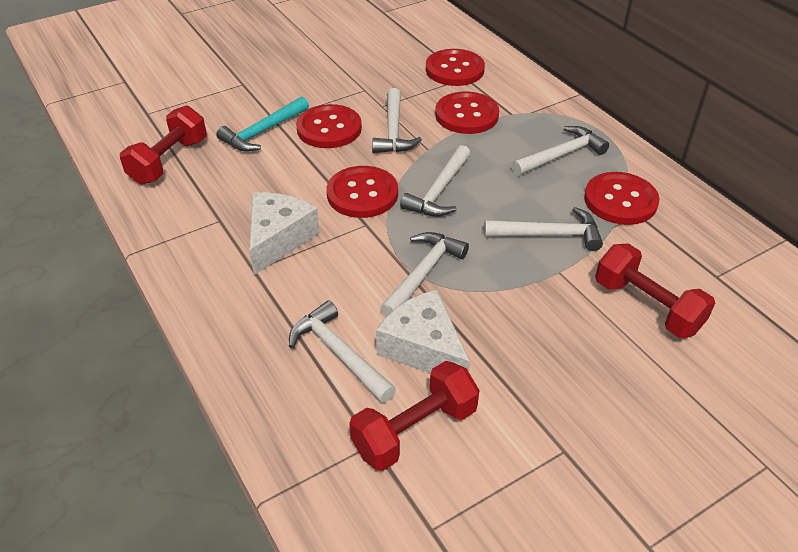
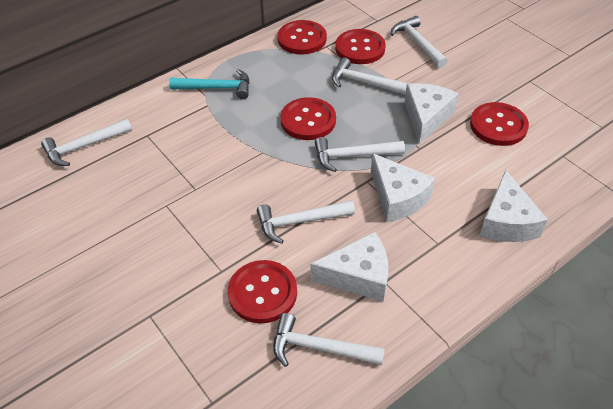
red dumbbell: [120,105,207,185] [349,361,479,471] [595,243,715,338] = 3 -> none = 0
white cheese: [249,192,320,275] [376,289,470,373] = 2 -> [310,232,388,302] [371,153,435,222] [404,83,459,144] [479,170,548,242] = 4

